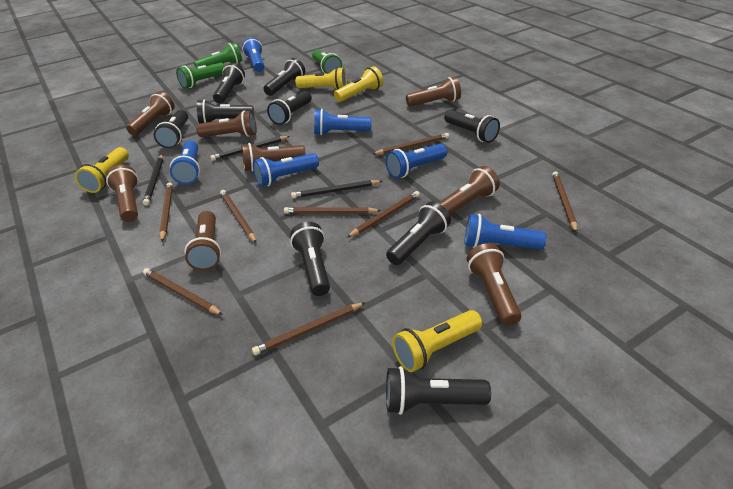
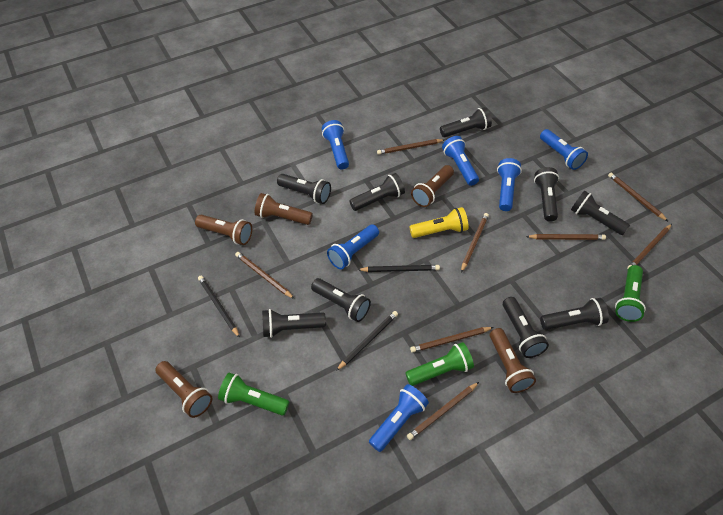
brown flashlight: [106,165,139,222] [126,92,174,136] [184,211,221,271] [196,111,257,137] [241,143,306,171] [406,77,461,107] [439,166,500,215] [467,243,521,326] = 8 -> [155,361,212,418] [195,215,252,245] [255,193,313,225] [411,165,454,207] [490,328,536,393] = 5
yellow flashlight: [75,147,129,193] [295,67,347,89] [334,66,384,102] [392,310,482,372] = 4 -> [409,207,469,238] = 1

